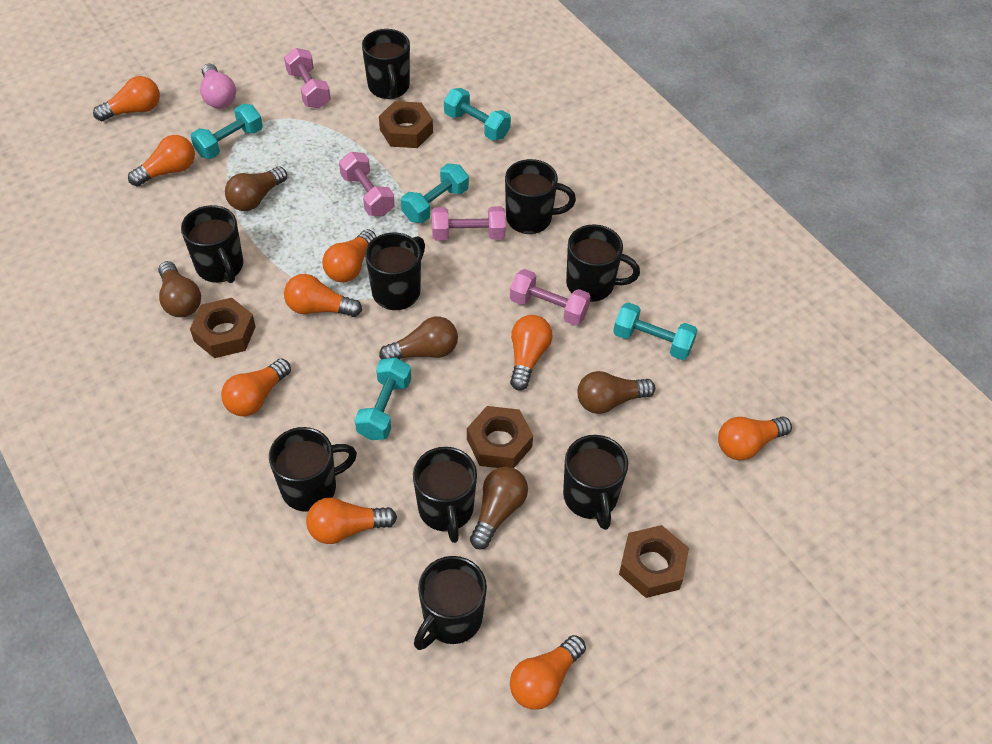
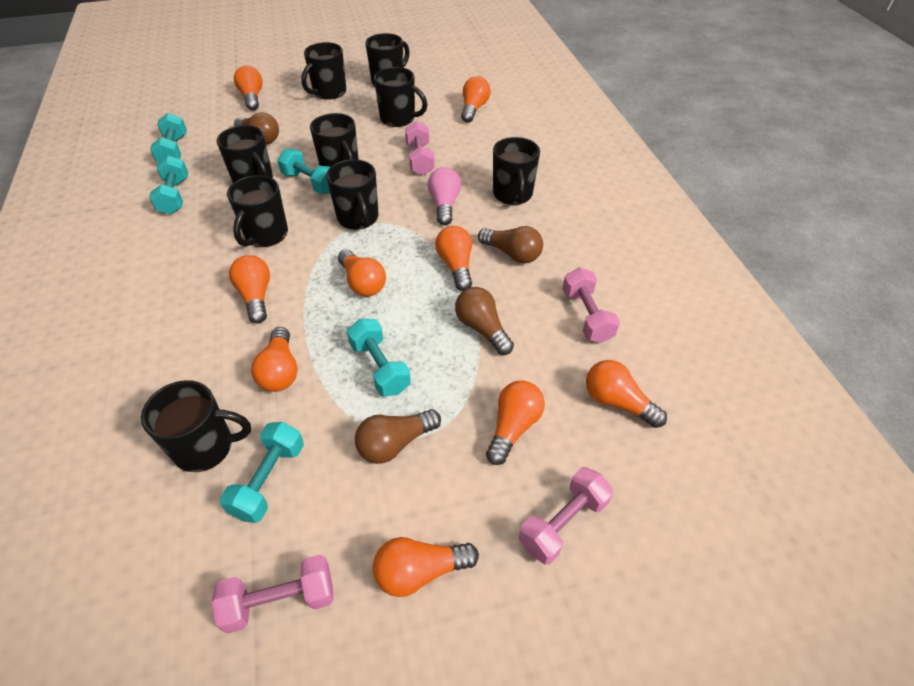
brown light bulb: [158,261,201,317] [225,166,287,211] [379,317,458,359] [470,467,528,549] [577,371,655,414] = 5 -> [234,112,279,144] [355,409,441,464] [455,287,514,355] [478,226,543,264] = 4
brown nut: [190,298,256,358] [379,101,433,148] [467,406,533,468] [619,525,689,598] = 4 -> none = 0

